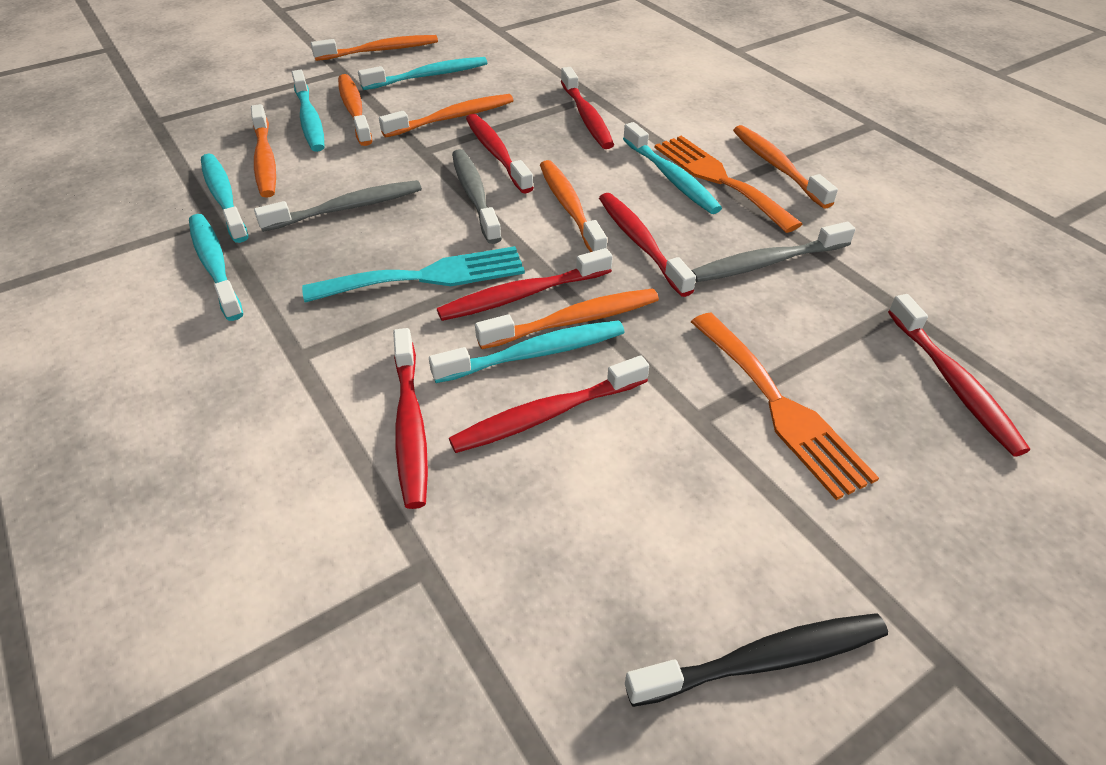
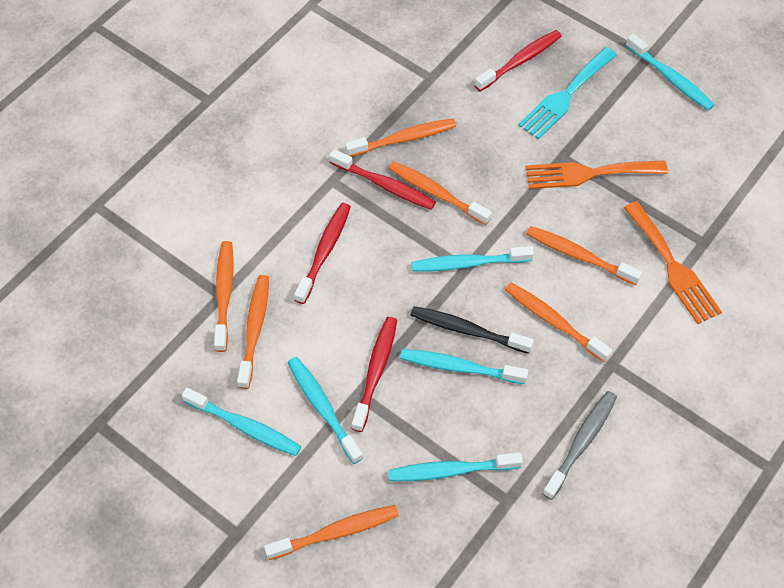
grey toothbrush: [254,180,422,232] [452,149,502,244] [691,222,855,282] = 3 -> [542,391,617,500] = 1
red toothbrush: [393,328,428,509] [437,248,613,321] [449,355,649,453] [466,114,534,194] [561,67,614,149] [599,193,696,297] [888,294,1030,456] = 7 -> [294,203,351,304] [329,149,436,210] [352,317,397,432] [474,30,562,92] = 4

